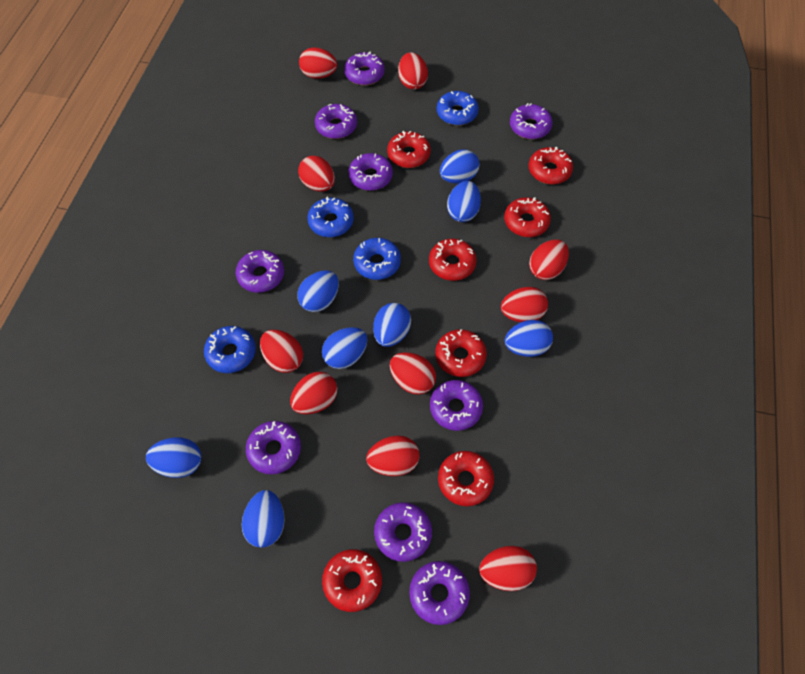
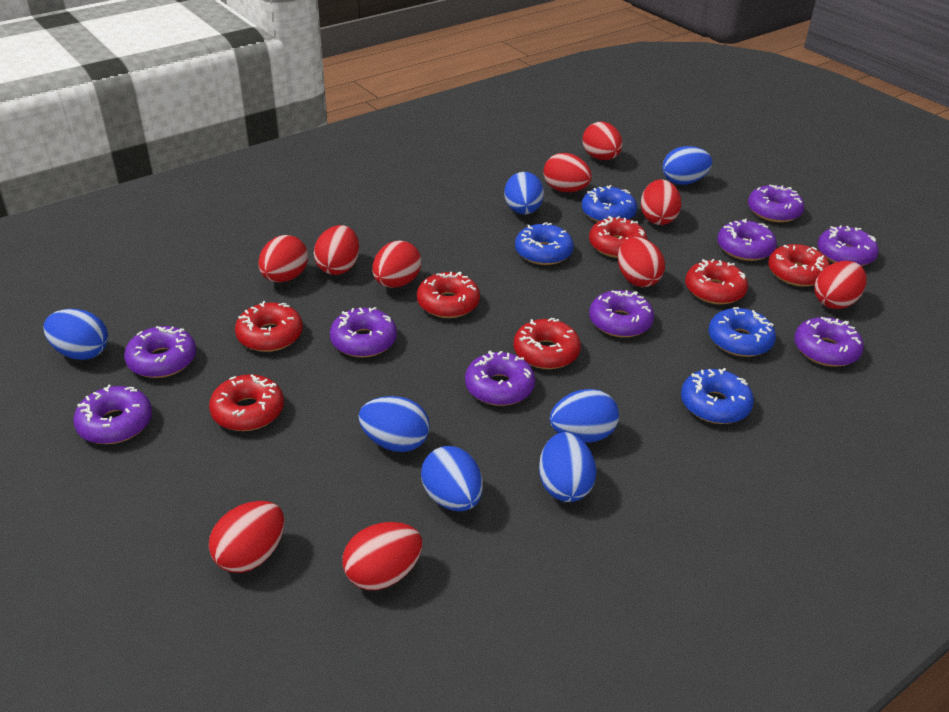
blue egg: [146,437,201,478] [242,490,285,548] [297,270,339,312] [322,327,367,369] [373,303,411,347] [440,149,479,183] [447,181,481,222] [505,320,553,357] = 8 -> [43,309,108,360] [358,396,430,452] [421,446,483,511] [504,172,544,215] [539,432,597,502] [550,389,619,443] [663,146,712,185] = 7

